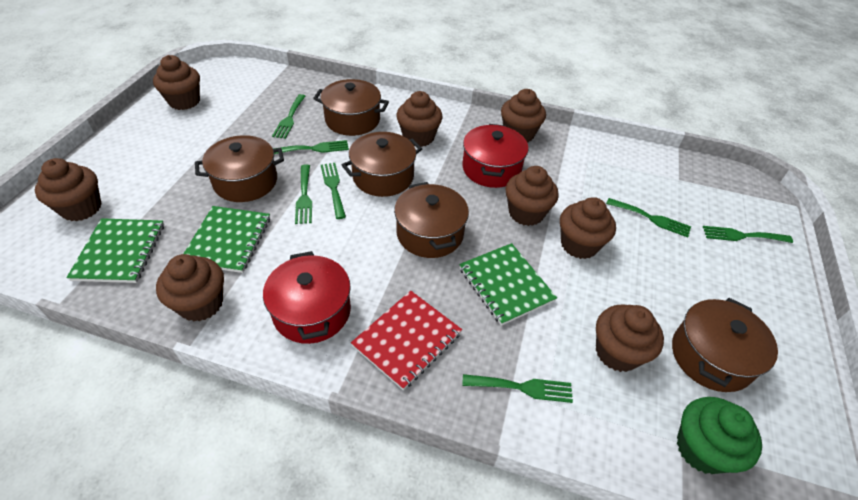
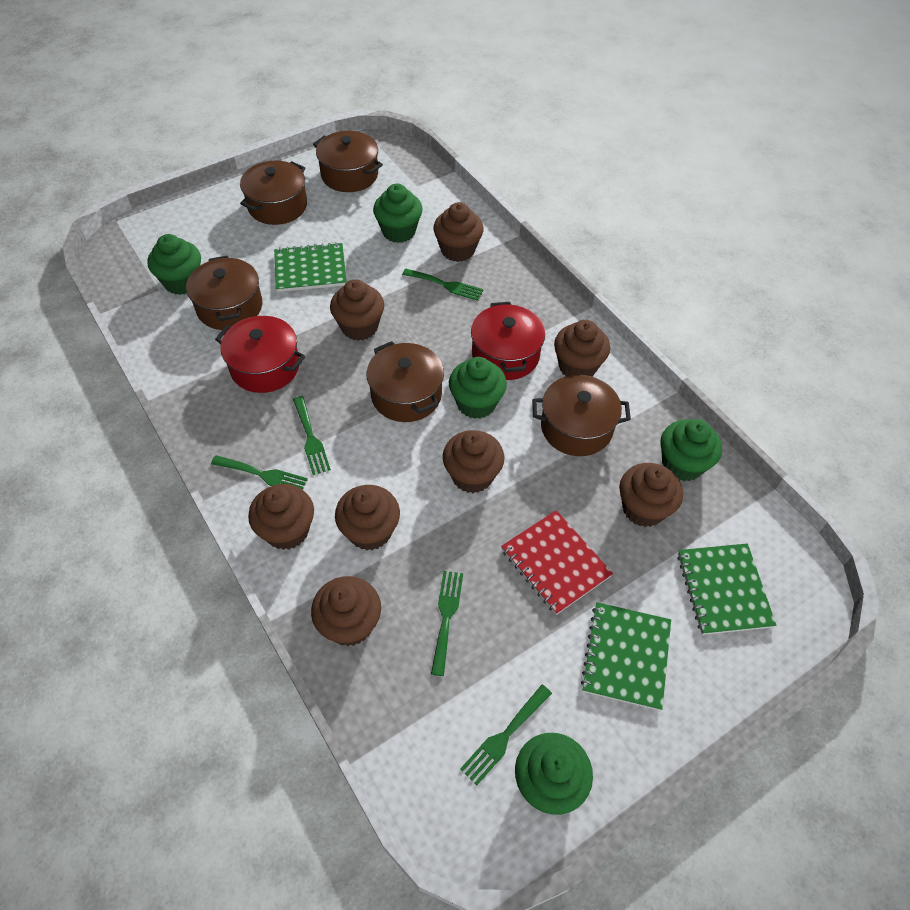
green cupcake: [677,397,762,474] = 1 -> [147,234,201,295] [373,184,423,243] [449,357,507,419] [515,733,593,815] [660,419,722,481] = 5
green fork: [272,94,306,139] [274,140,349,154] [295,164,312,224] [321,163,346,219] [462,374,573,403] [606,198,691,237] [703,226,793,243] = 7 -> [211,455,308,490] [293,396,331,475] [402,268,484,301] [431,571,463,676] [460,685,552,785] = 5

